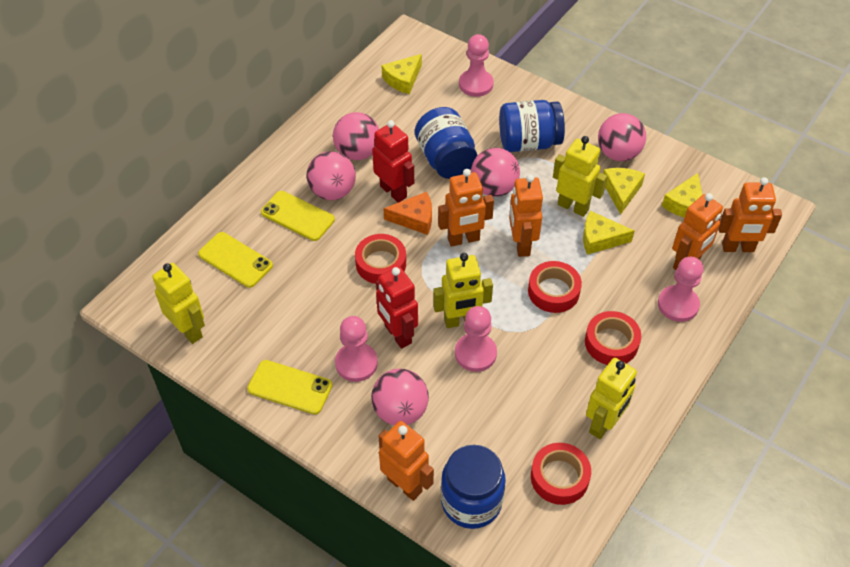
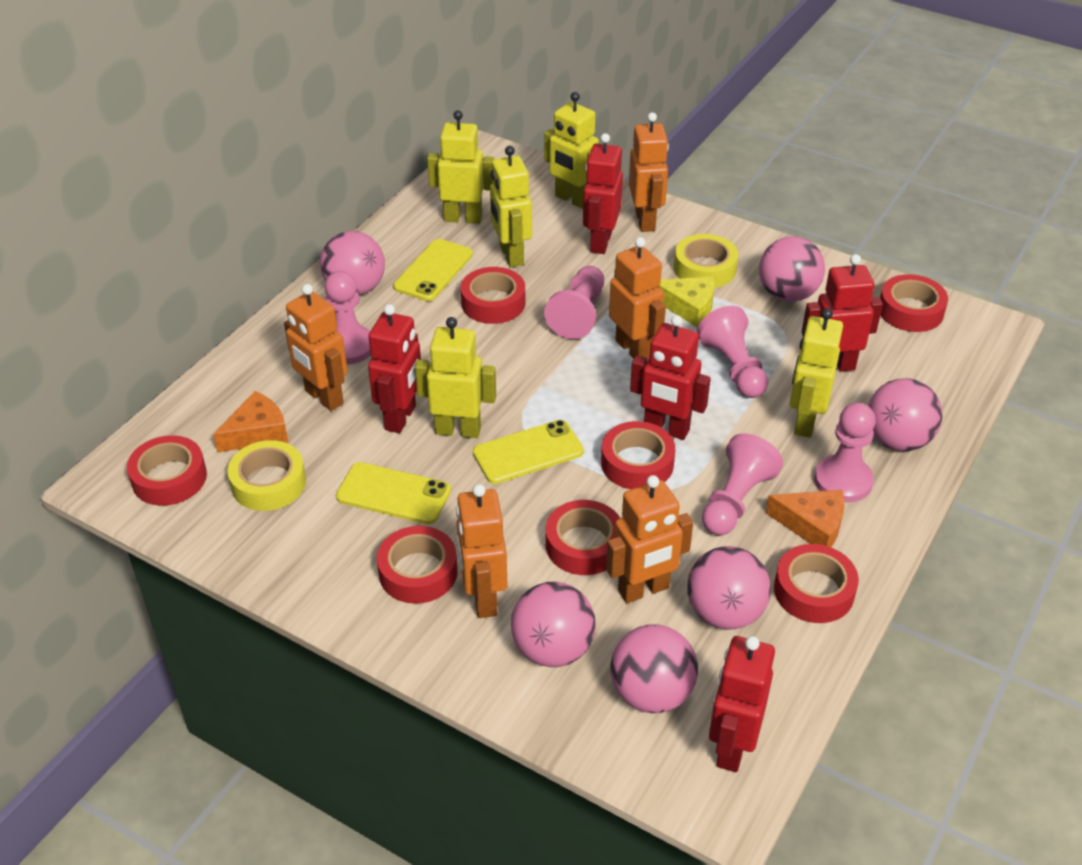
blue jar: [415,107,477,179] [441,445,506,529] [499,100,565,152] = 3 -> none = 0
orange cheese: [383,192,432,235] = 1 -> [213,391,288,452] [766,490,844,547] = 2
pink ball: [307,151,356,200] [333,112,379,160] [371,369,429,426] [471,148,520,197] [598,113,646,161] = 5 -> [320,231,385,295] [511,581,596,667] [611,625,698,713] [687,546,771,630] [759,236,825,302] [868,378,942,452] = 6
pink pawn: [335,316,378,382] [455,306,497,372] [459,34,494,97] [658,257,703,322] = 4 -> [324,271,371,364] [544,266,604,339] [696,306,768,398] [702,433,783,536] [814,402,876,502] = 5
red robot: [372,120,414,202] [376,267,418,348] = 2 -> [368,304,421,433] [583,133,623,254] [630,315,711,440] [709,636,775,772] [802,254,883,372] = 5
red tape: [355,234,406,284] [528,261,582,313] [531,443,591,505] [585,311,641,365] = 4 -> [127,435,207,506] [377,526,458,604] [461,267,525,324] [546,500,620,575] [601,421,675,489] [774,544,859,623] [880,274,948,332] = 7
yellow cheese: [381,54,422,94] [583,211,634,255] [603,168,645,215] [662,173,702,218] = 4 -> [658,277,715,327] = 1
yellow robot: [152,263,205,344] [433,253,493,328] [553,136,607,217] [586,358,637,439] = 4 -> [415,317,496,438] [427,110,494,224] [490,146,532,267] [544,92,599,209] [790,308,843,438] = 5
yellow tape: none = 0 -> [228,440,306,511] [674,234,738,288] = 2

